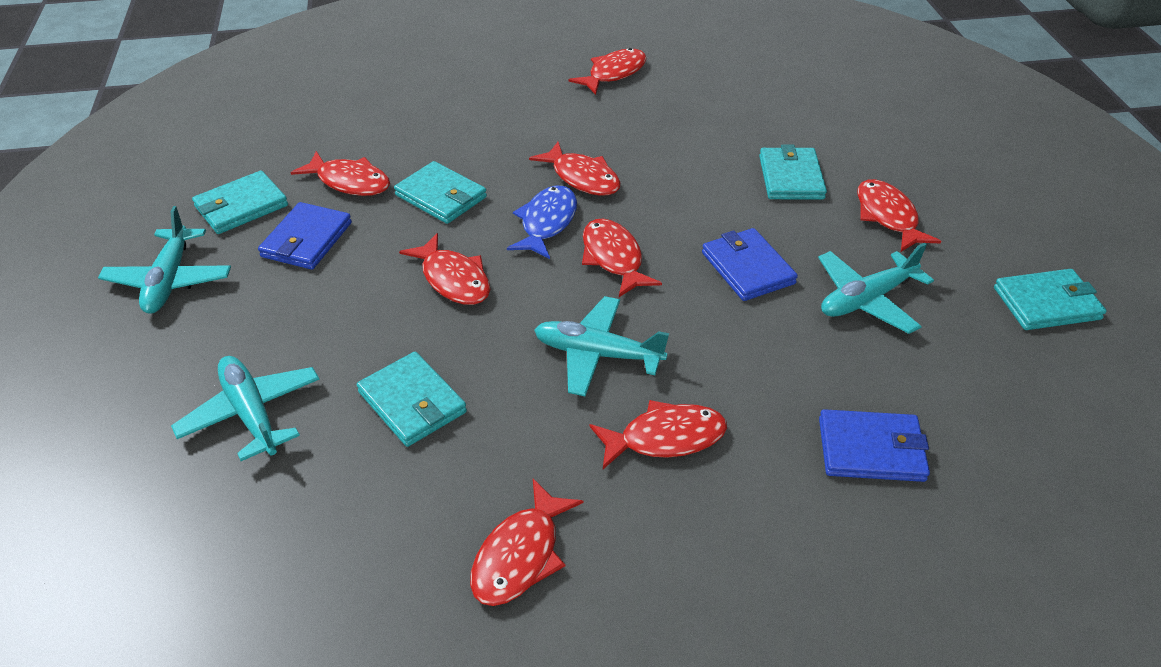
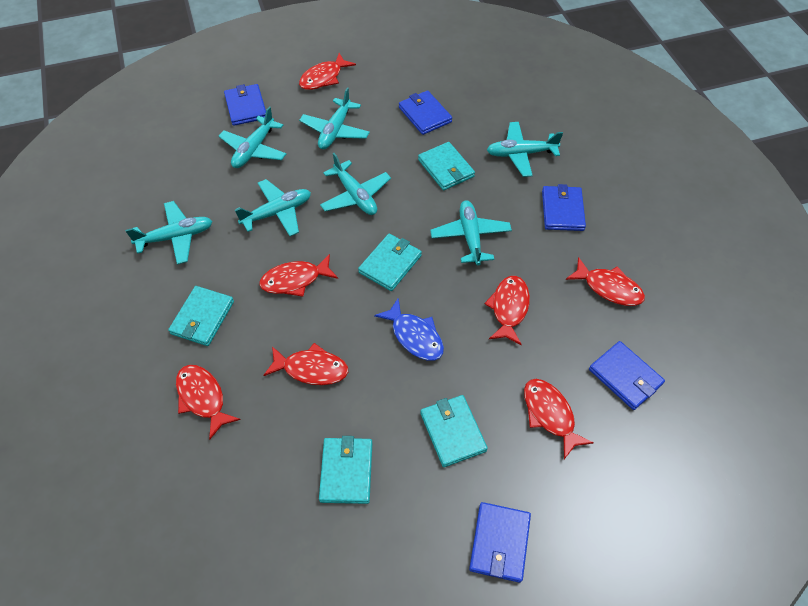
blue wallet: [258,202,352,270] [702,228,798,301] [819,409,930,482] = 3 -> [224,84,266,126] [399,90,452,135] [469,502,531,583] [542,184,586,231] [589,341,665,410] = 5
red fish: [290,151,390,196] [399,233,490,305] [470,479,584,606] [529,142,620,196] [569,48,647,95] [582,219,662,297] [589,400,727,469] [857,179,941,252] = 8 -> [176,365,241,440] [259,254,338,296] [263,343,348,385] [299,53,356,90] [484,276,530,345] [524,379,594,459] [565,257,645,306] = 7
turquoise plane: [98,206,231,314] [171,356,320,461] [534,296,669,396] [818,243,934,334] = 4 -> [125,201,212,265] [219,106,286,168] [235,179,311,236] [299,88,370,149] [320,153,391,215] [430,200,512,265] [487,122,563,177] = 7

